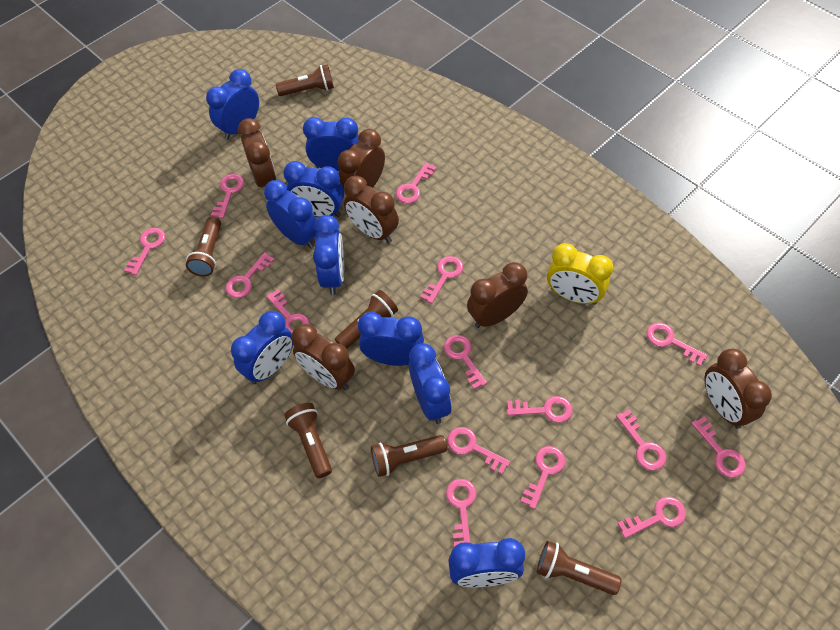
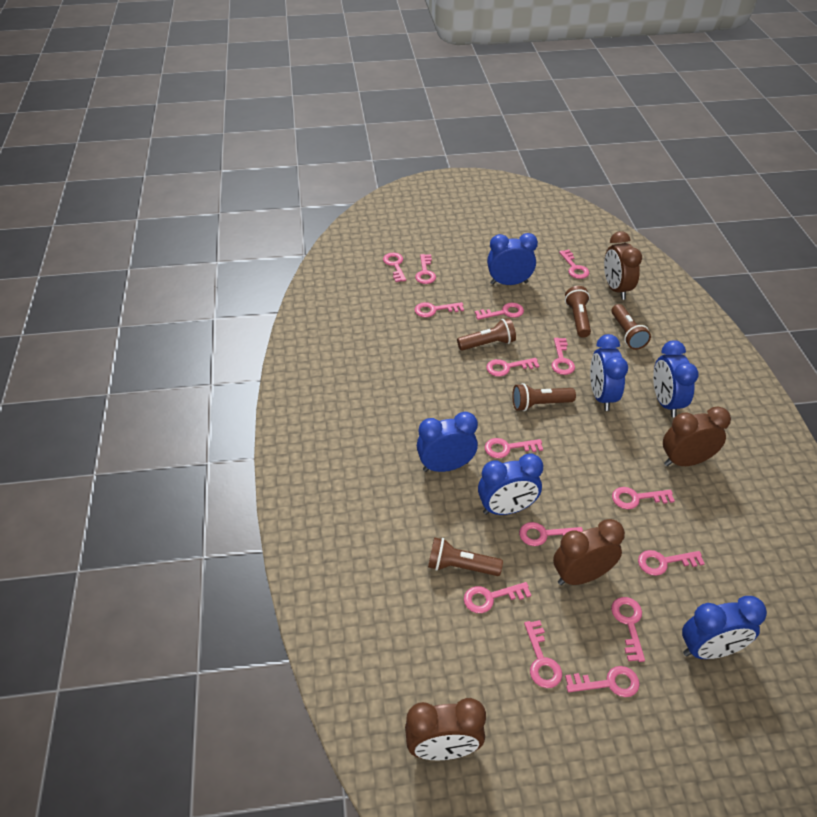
blue clock: [206,69,259,140] [231,311,293,384] [264,180,317,249] [283,161,344,217] [303,117,359,171] [313,215,344,295] [358,312,424,366] [409,343,452,424] [448,538,525,587] = 9 -> [417,412,478,472] [478,453,543,515] [487,233,538,285] [590,334,628,411] [653,340,698,417] [682,596,767,659] = 6
brown clock: [238,118,276,187] [291,324,355,390] [338,129,385,189] [344,176,399,243] [467,262,528,328] [705,349,772,429] = 6 -> [405,698,486,760] [553,519,625,585] [604,231,642,300] [663,406,731,466] = 4
brown flashlight: [186,216,221,276] [276,64,334,96] [284,403,332,478] [335,290,398,349] [371,435,447,477] [537,541,621,595] = 6 -> [428,537,503,576] [457,318,516,351] [512,383,576,411] [565,286,591,338] [611,304,651,350] = 5
yellow clock: [547,243,613,305] = 1 -> none = 0

